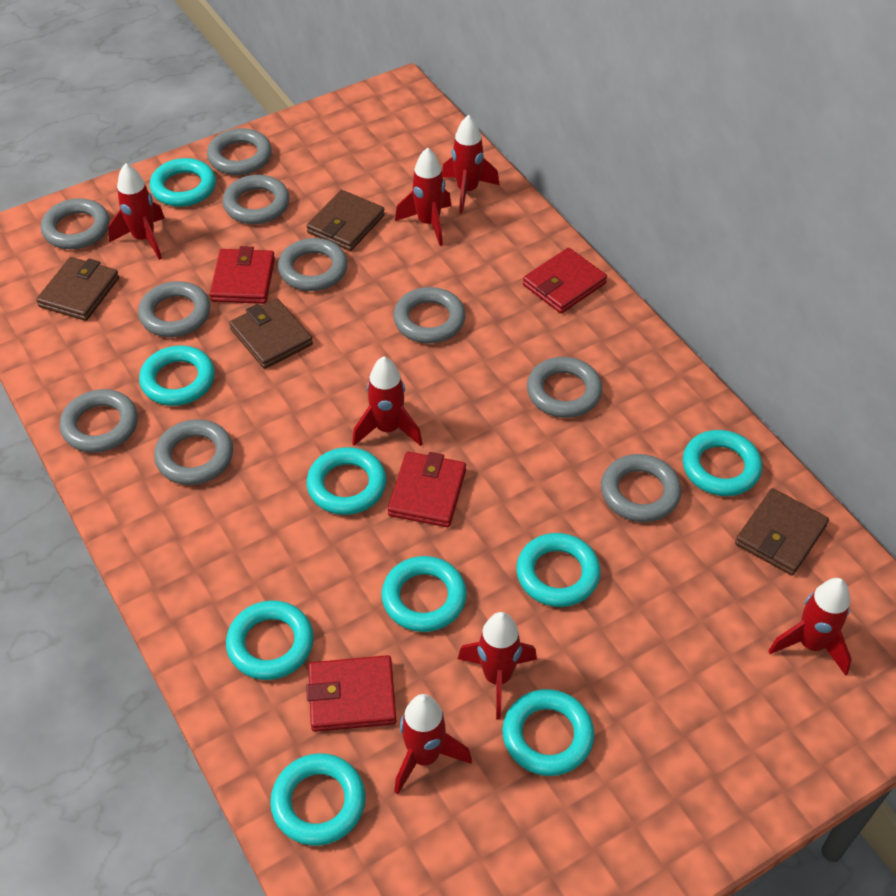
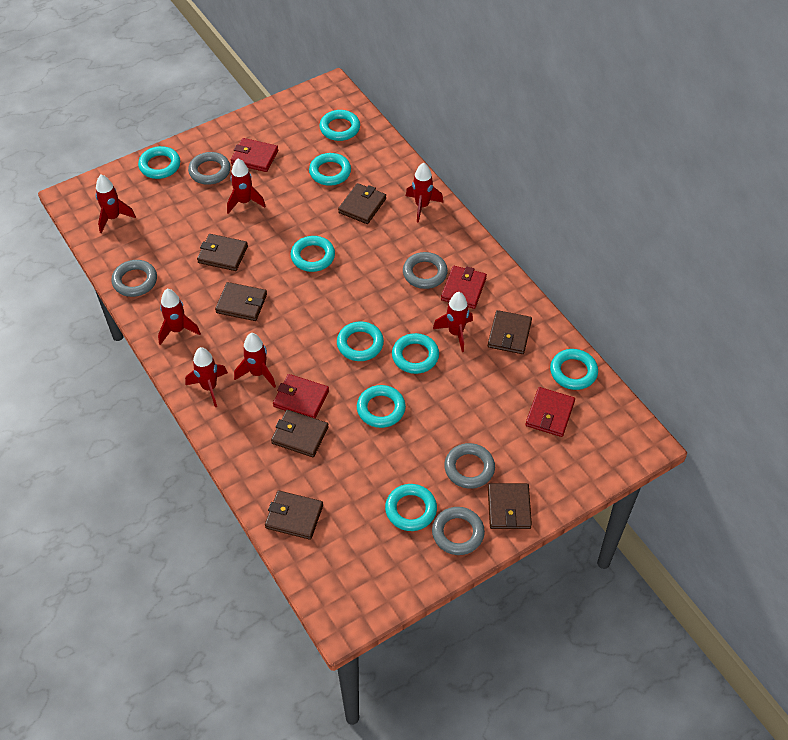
brown wallet: [36,257,119,321] [229,298,313,369] [307,190,385,251] [735,488,829,576] = 4 -> [197,234,248,271] [215,282,267,321] [265,490,323,540] [271,410,329,457] [338,183,386,224] [488,310,532,354] [488,483,532,529] = 7
grey ring: [41,198,110,249] [60,389,138,453] [138,281,211,337] [154,419,233,485] [207,128,272,175] [223,175,289,224] [278,238,348,291] [393,287,465,343] [527,357,602,418] [601,454,681,522] = 10 -> [111,260,157,297] [188,152,230,185] [403,252,448,289] [432,507,485,555] [444,443,495,489] = 5

